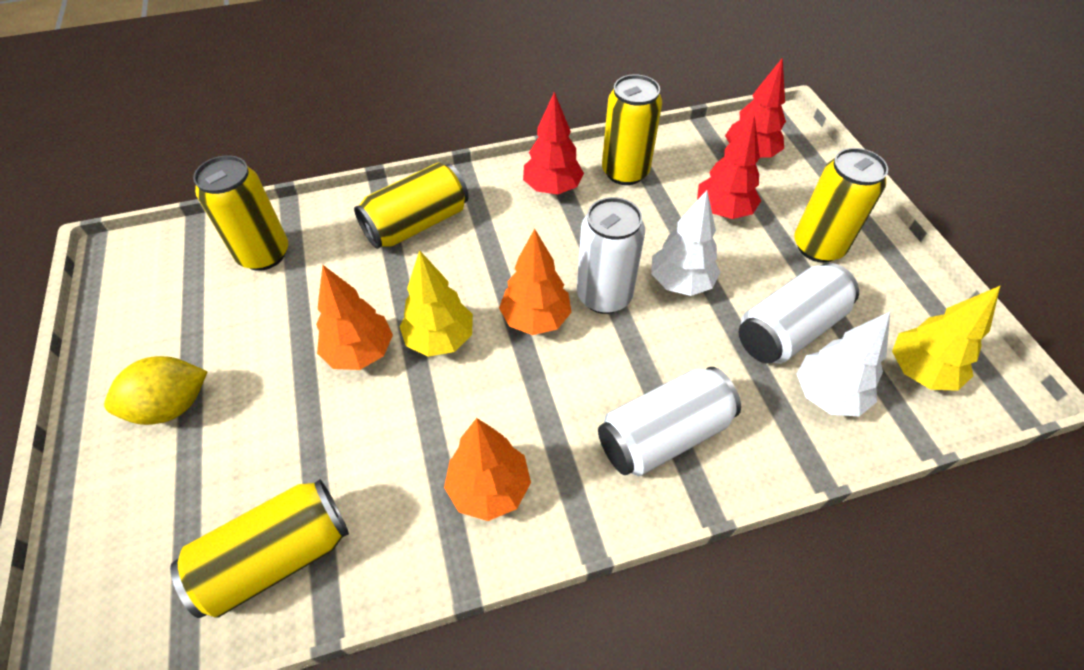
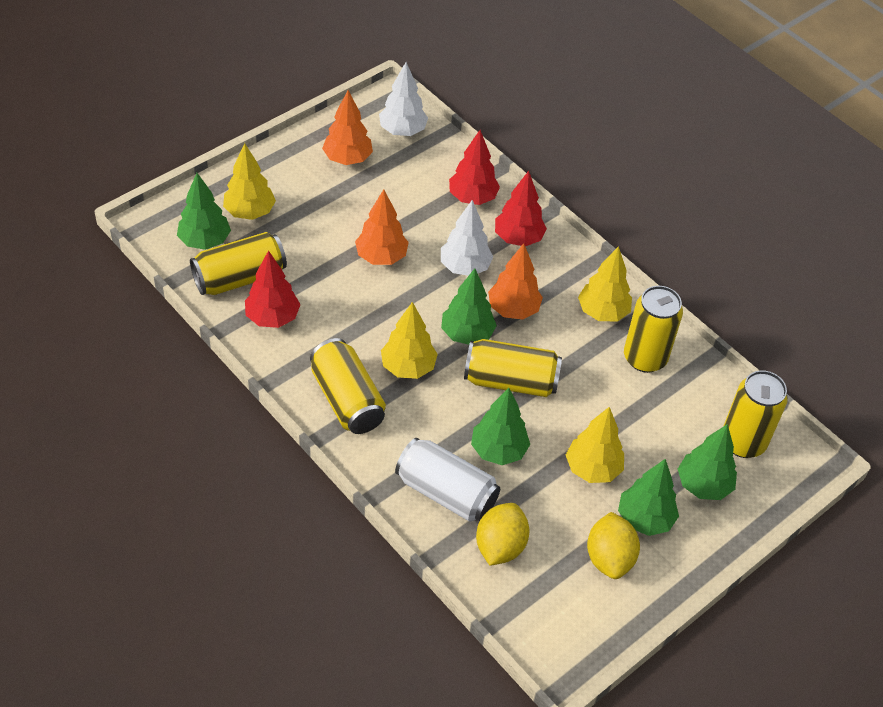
green tree: none = 0 -> [177,173,231,250] [441,268,497,345] [471,388,530,465] [618,459,679,536] [678,424,737,500] = 5
white can: [577,197,645,314] [598,367,741,476] [739,263,859,364] = 3 -> [395,438,500,522] = 1
yellow lemon: [104,356,207,425] = 1 -> [476,503,529,566] [587,512,640,579] = 2
yellow tree: [399,250,473,357] [892,285,1001,391] = 2 -> [223,143,276,220] [381,302,438,379] [566,407,624,483] [578,246,632,321] = 4

